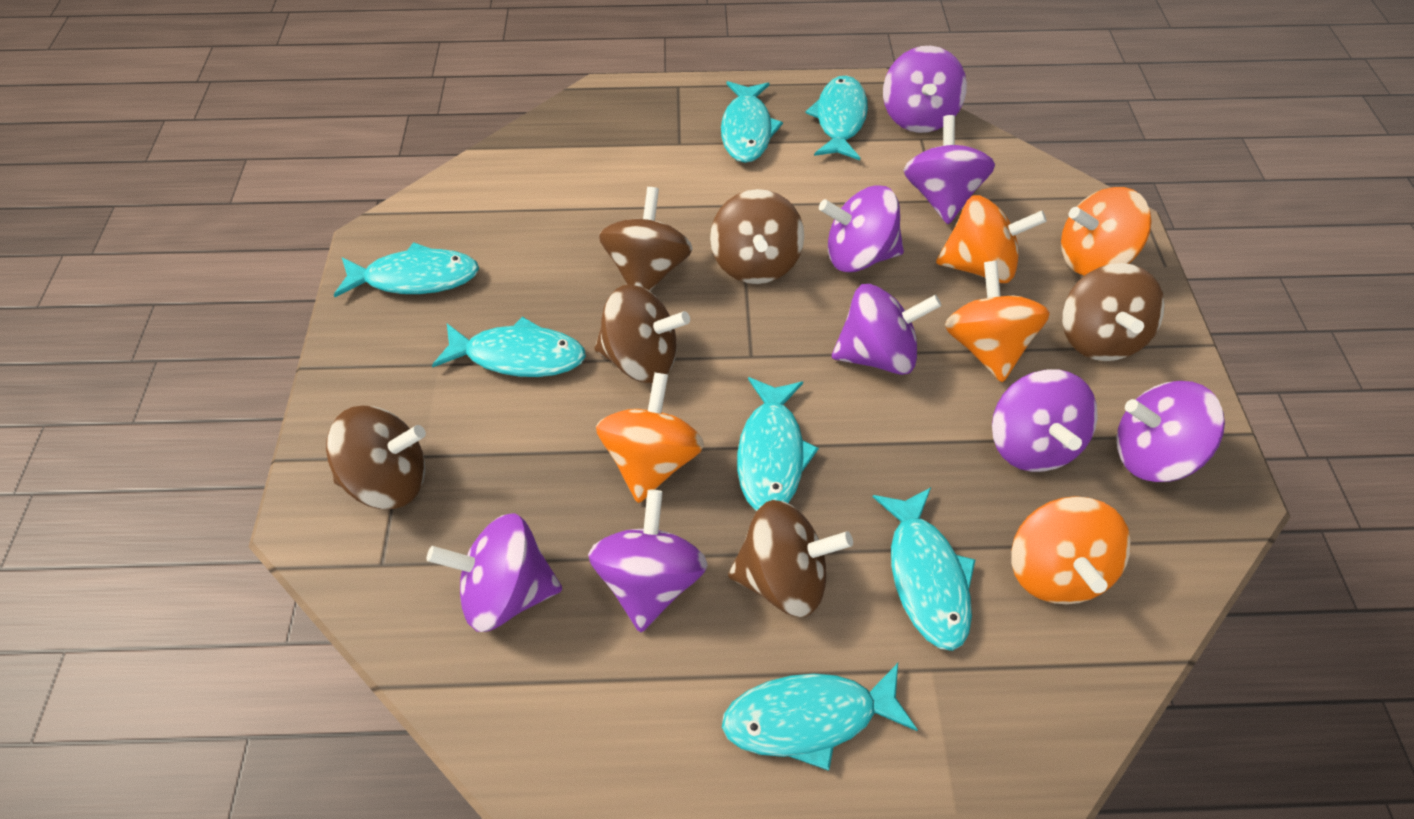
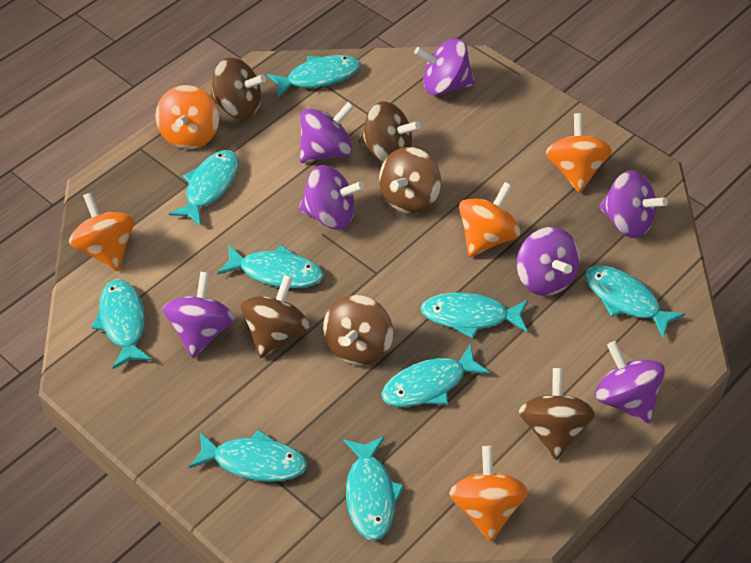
purple spinning top: [427,513,562,632] [588,490,708,632] [819,186,904,272] [832,284,941,375] [883,46,967,133] [903,115,995,224] [992,370,1098,472] [1116,381,1225,482] = 8 -> [163,272,235,358] [298,165,364,230] [300,101,354,163] [414,39,475,96] [517,227,580,296] [595,341,665,424] [599,170,668,238] = 7
turquoise fish: [334,242,479,297] [432,317,586,377] [721,81,783,163] [722,663,918,771] [737,377,819,511] [806,75,868,160] [873,488,975,651] = 7 -> [92,279,152,369] [169,150,239,226] [189,429,307,482] [217,245,323,288] [267,55,360,98] [343,436,404,541] [381,343,490,407] [421,293,528,339] [585,265,685,338] = 9

